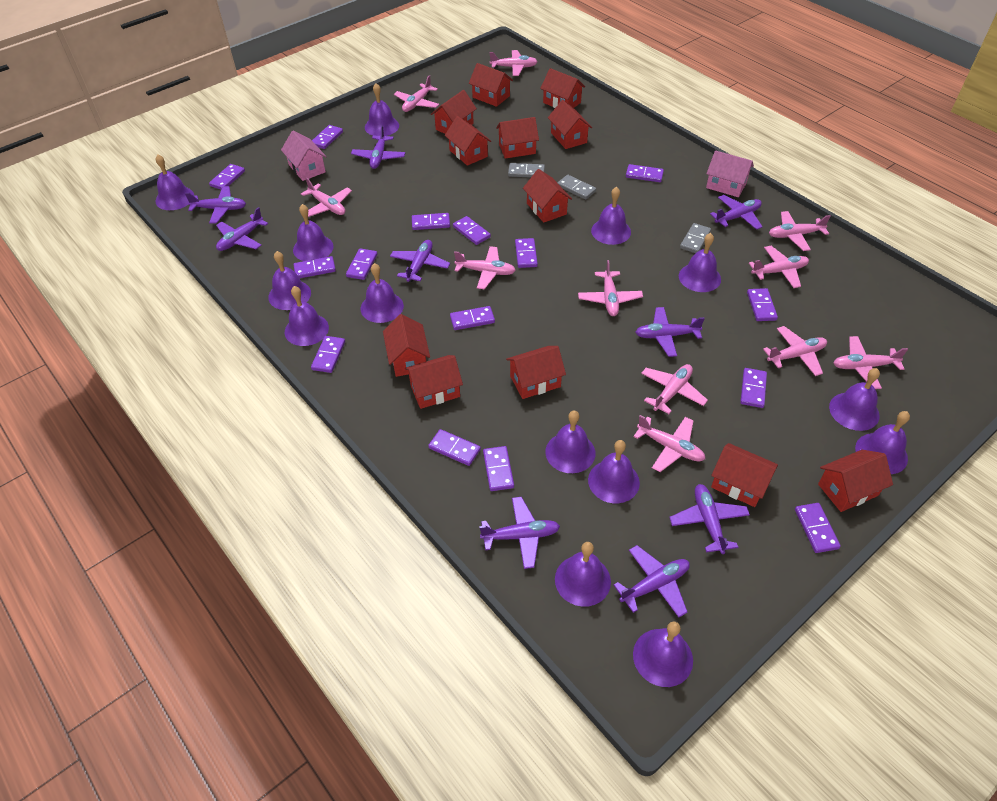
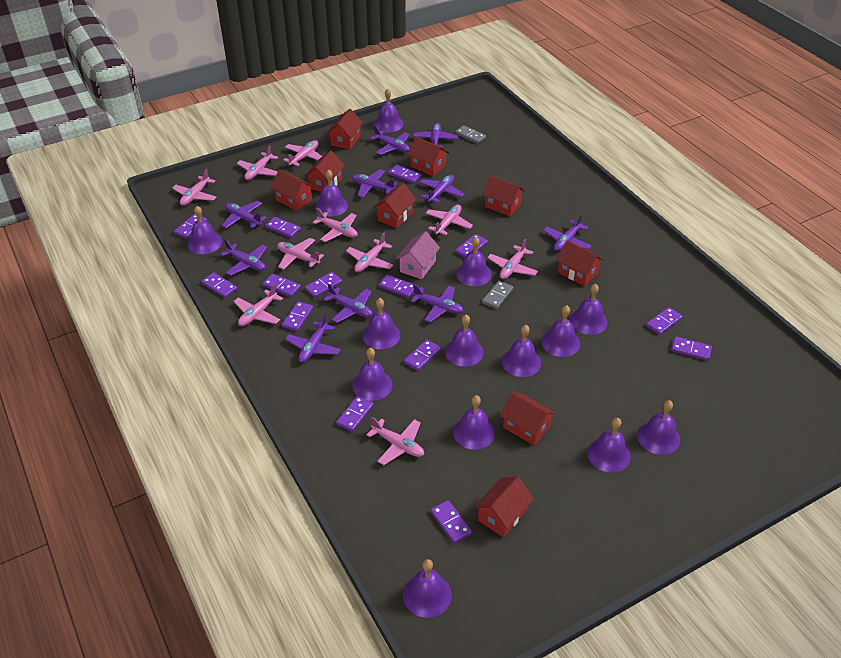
grey domino: [508,163,545,178] [557,175,596,200] [680,223,711,253] = 3 -> [455,125,486,144] [482,281,514,309] = 2
pink house: [281,131,326,181] [706,151,754,197] = 2 -> [396,231,440,279] = 1
pink plane: [301,177,352,217] [394,75,439,112] [454,246,516,290] [489,50,538,76] [578,260,643,316] [633,415,705,472] [641,364,708,414] [749,246,809,288] [763,326,827,376] [769,211,831,251] [834,336,908,389] = 11 -> [172,169,216,206] [234,284,283,326] [237,145,278,180] [277,238,324,270] [283,140,322,167] [313,208,357,242] [346,233,393,272] [367,417,424,465] [426,205,473,235] [487,239,538,279] = 10
purple domino: [209,164,245,189] [294,256,336,278] [311,336,345,373] [312,125,343,149] [346,248,378,280] [412,213,450,230] [428,429,481,466] [450,306,495,330] [453,216,491,245] [483,446,514,491] [515,238,538,268] [626,164,664,182] [740,368,767,408] [747,288,778,321] [795,503,841,553] = 15 -> [174,214,207,239] [201,272,237,298] [263,274,301,297] [265,217,301,238] [282,302,313,331] [305,272,342,298] [336,396,374,432] [379,275,415,298] [388,165,422,184] [404,339,441,371] [431,500,472,543] [455,234,488,258] [646,307,682,335] [671,336,712,361] = 14
purple plane: [185,186,246,223] [216,207,268,251] [351,125,405,169] [390,240,450,282] [479,497,560,569] [614,545,690,617] [635,307,705,357] [669,484,750,554] [710,195,763,230] = 9 -> [220,239,267,276] [222,201,267,228] [285,314,341,363] [324,283,373,323] [352,170,397,197] [370,125,410,155] [411,285,463,322] [413,123,458,148] [419,174,464,203] [544,214,592,251] = 10
red house: [383,314,430,377] [405,355,463,409] [431,90,477,134] [445,116,491,166] [469,63,513,107] [496,117,539,159] [506,346,566,399] [523,169,572,223] [540,68,585,108] [548,100,592,149] [711,443,778,507] [818,450,893,512] = 12 -> [270,169,314,211] [305,151,345,192] [327,109,363,150] [373,183,416,228] [407,137,449,176] [474,476,534,538] [482,176,525,216] [500,392,556,445] [556,240,604,286] = 9

